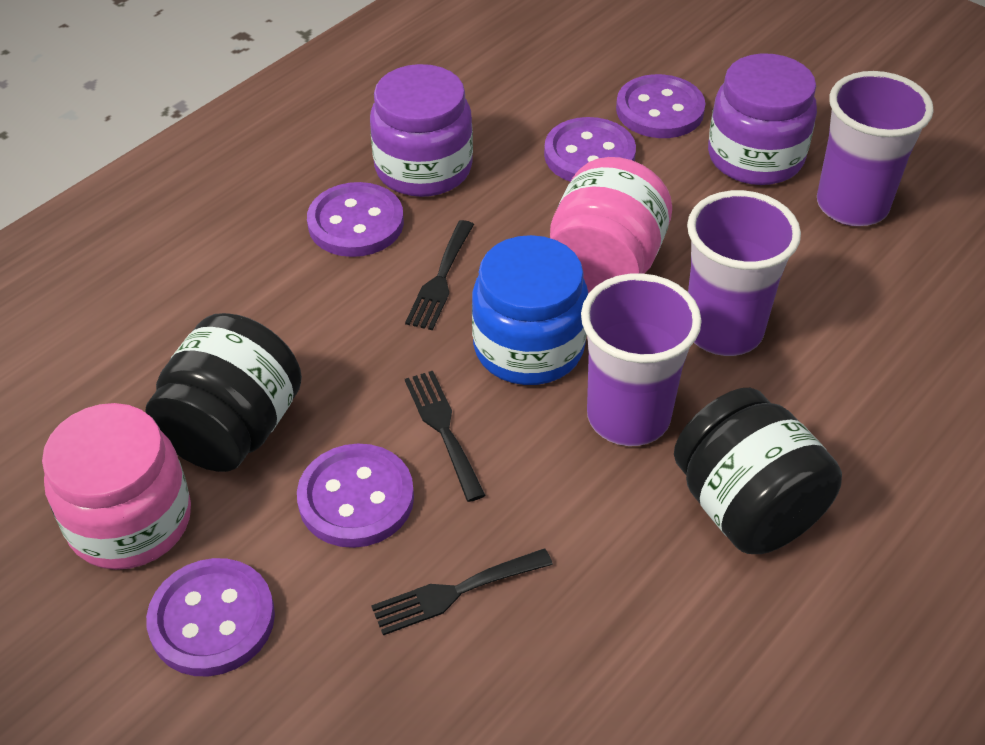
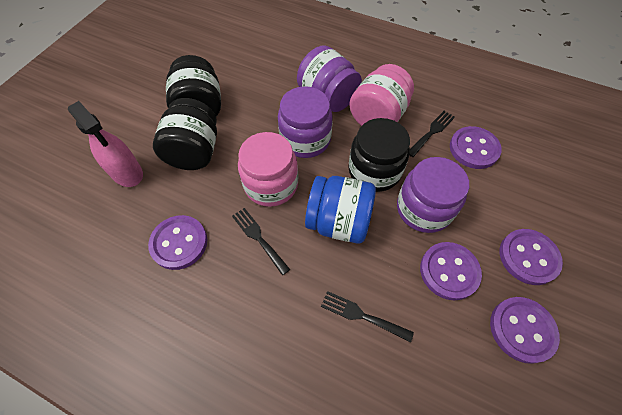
black jar: [145,313,302,472] [674,388,842,554] = 2 -> [153,98,217,170] [166,55,221,116] [349,118,410,192] = 3
pink spray bottle: none = 0 -> [68,101,143,187] = 1
purple cup: [581,273,701,446] [687,190,801,356] [817,71,934,226] = 3 -> none = 0
purple jar: [370,64,473,197] [708,54,817,185] = 2 -> [278,86,333,158] [297,45,362,112] [397,157,469,233] = 3

